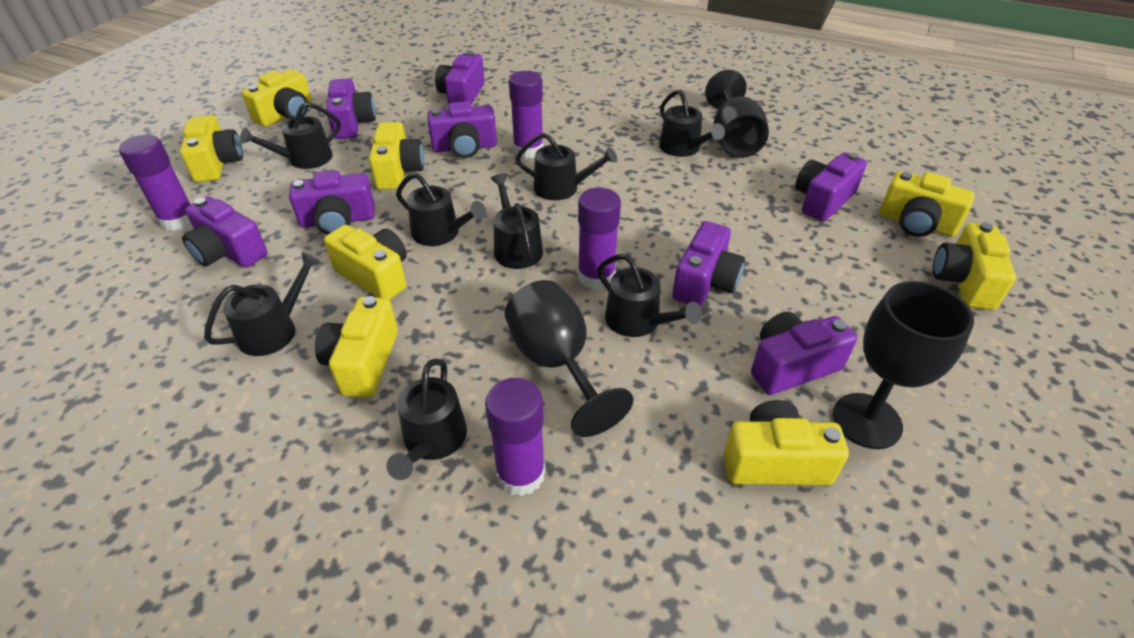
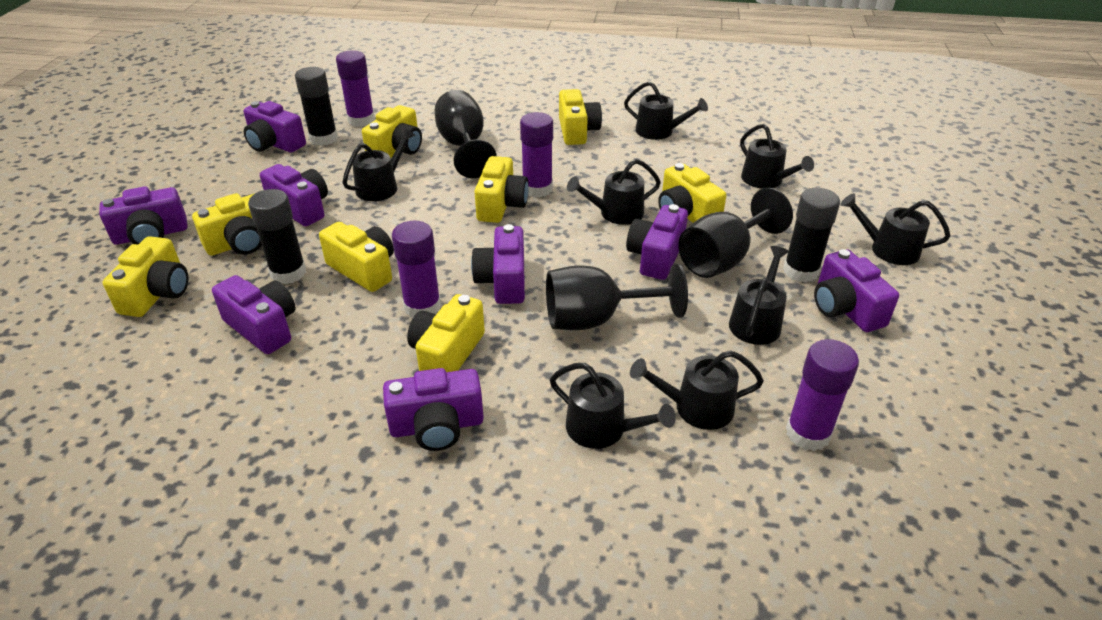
black glue stick: none = 0 -> [248,189,306,284] [295,67,338,146] [783,188,840,283] = 3

